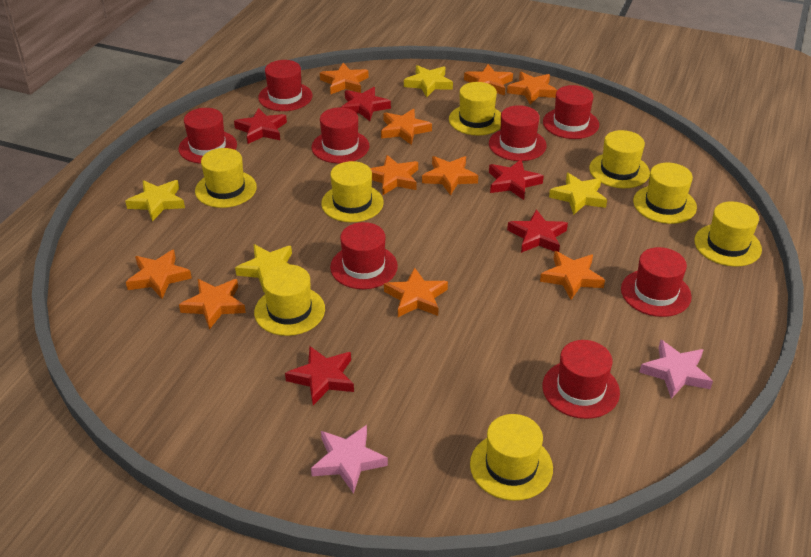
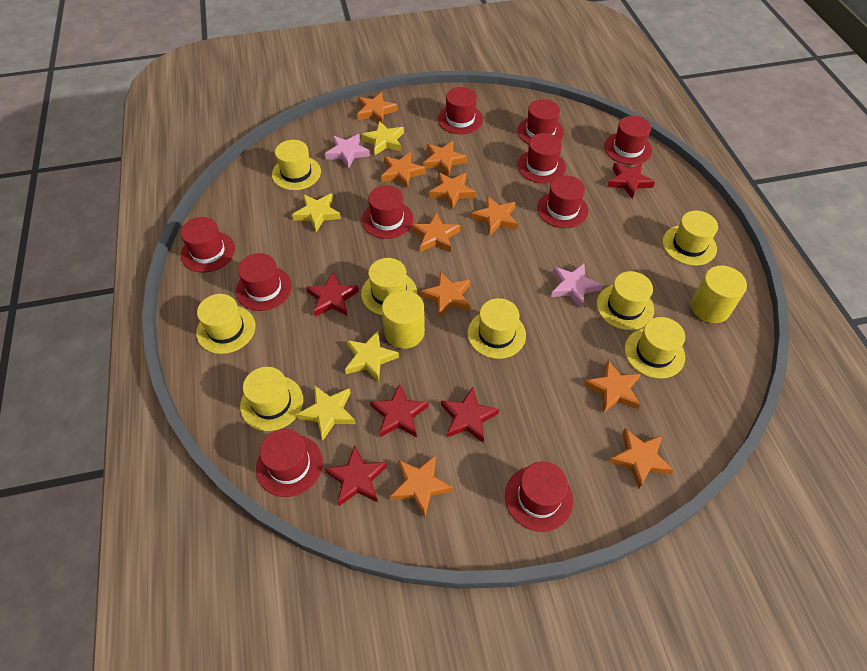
red hat: [179,108,237,164] [258,60,312,111] [312,107,369,163] [330,222,398,289] [489,105,547,161] [542,340,620,419] [543,85,599,139] [621,247,692,317] = 8 -> [181,217,235,272] [236,253,292,311] [256,429,323,497] [362,185,413,239] [438,87,483,134] [505,461,574,532] [517,99,564,144] [517,133,566,183] [537,175,589,228] [604,116,652,165] = 10
yellow cylinder: none = 0 -> [382,290,425,349] [691,265,747,323] = 2

